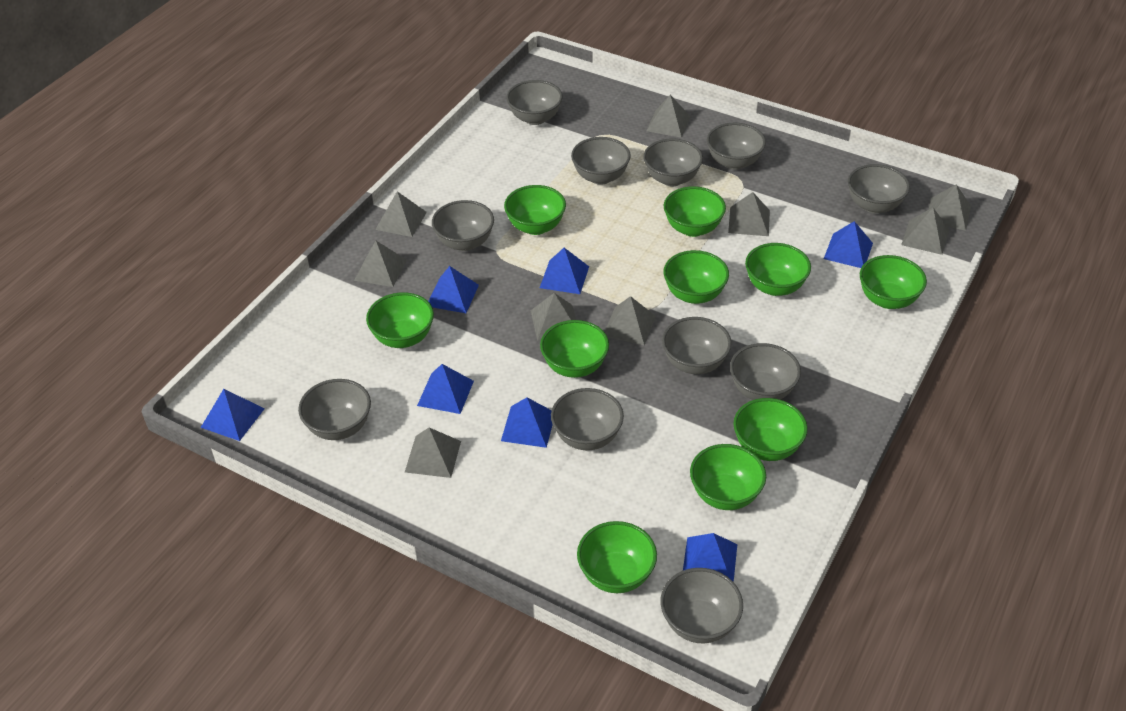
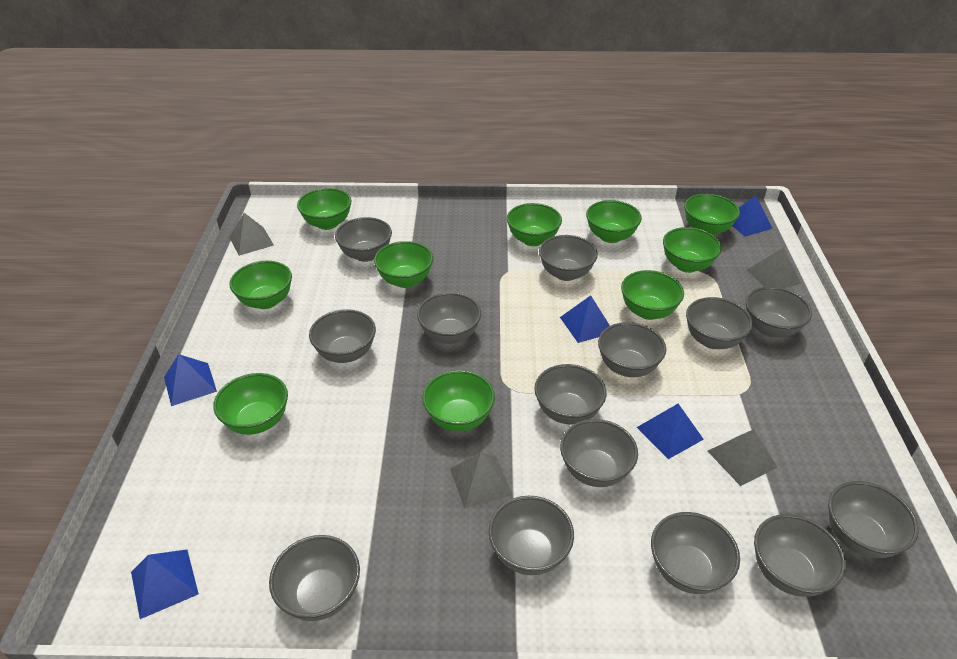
blue pyramid: [201,389,265,441] [417,364,474,414] [428,266,479,313] [501,397,553,448] [540,248,589,294] [683,533,737,582] [824,221,873,268] = 7 -> [131,549,199,619] [164,354,217,406] [560,295,610,343] [637,404,704,459] [732,196,773,237] = 5
grey bowl: [298,379,371,440] [432,200,494,251] [506,80,563,125] [551,388,624,450] [571,137,631,185] [643,139,703,186] [660,568,743,643] [662,317,731,374] [707,123,766,170] [730,343,801,400] [848,164,910,214] = 11 -> [269,535,360,621] [309,309,376,363] [335,217,392,262] [417,292,481,344] [488,496,574,575] [534,364,607,425] [539,235,598,281] [560,419,638,487] [598,322,666,377] [651,512,740,594] [686,297,753,349] [746,286,812,338] [754,514,846,597] [828,481,919,558] = 14
grey pyramid: [354,241,406,287] [375,191,427,237] [405,428,461,478] [531,293,576,341] [605,296,656,345] [646,95,691,138] [728,192,770,236] [901,208,949,255] [928,184,971,231] = 9 -> [229,213,274,256] [450,452,512,509] [708,429,777,486] [747,248,801,288] = 4

